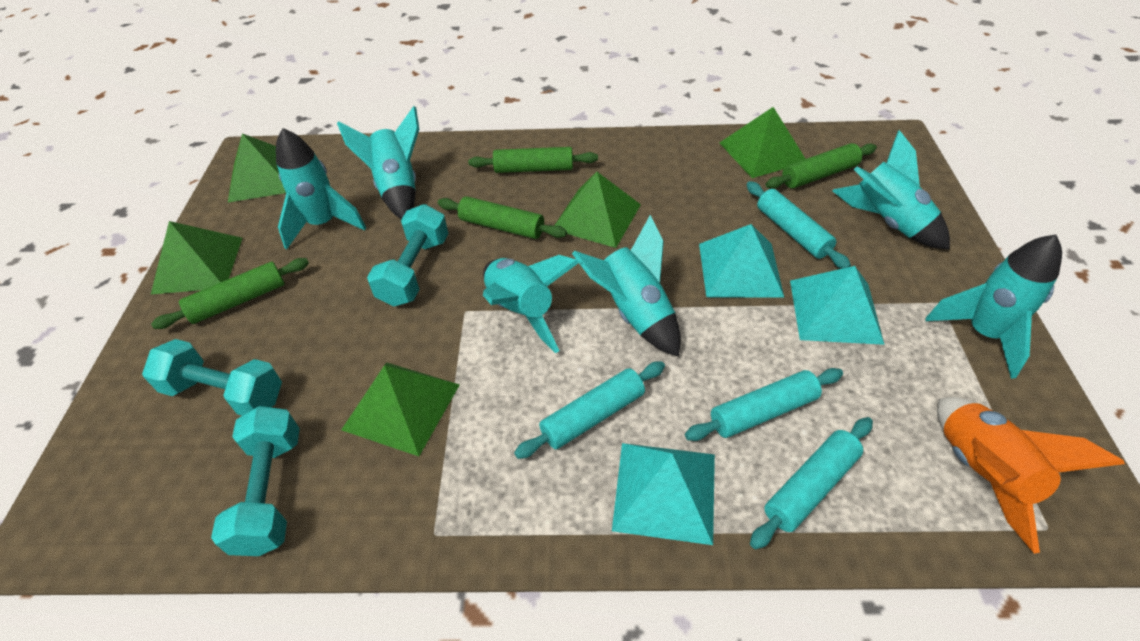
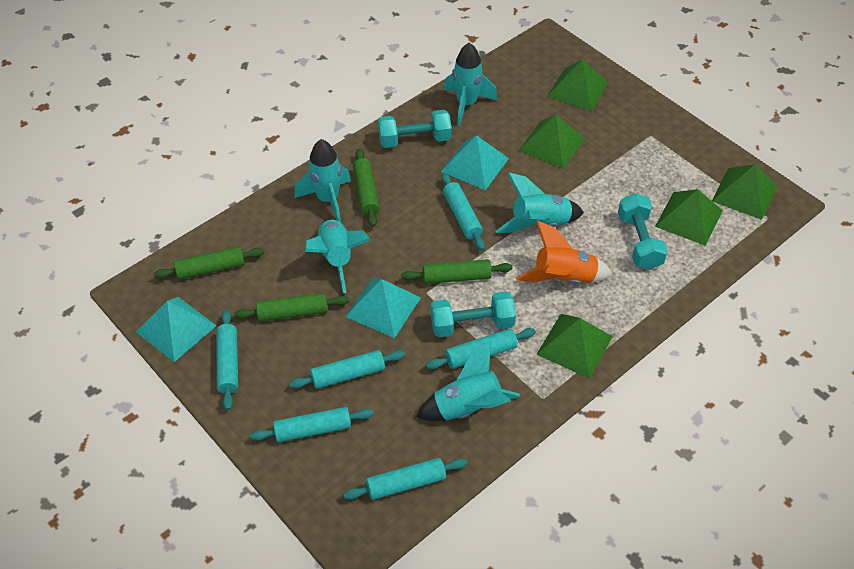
turquoise rocket: [276,128,366,250] [337,106,419,219] [483,255,580,353] [572,215,681,357] [833,130,950,249] [925,235,1062,379] = 6 -> [294,139,351,222] [305,218,370,293] [416,341,520,421] [444,43,497,126] [496,173,584,233] = 5
turquoise rolling pin: [514,361,665,459] [685,368,843,441] [746,181,851,269] [750,417,873,549] = 4 -> [216,310,238,410] [250,407,374,442] [289,350,405,389] [343,458,468,500] [426,328,536,370] [441,173,485,250] = 6

